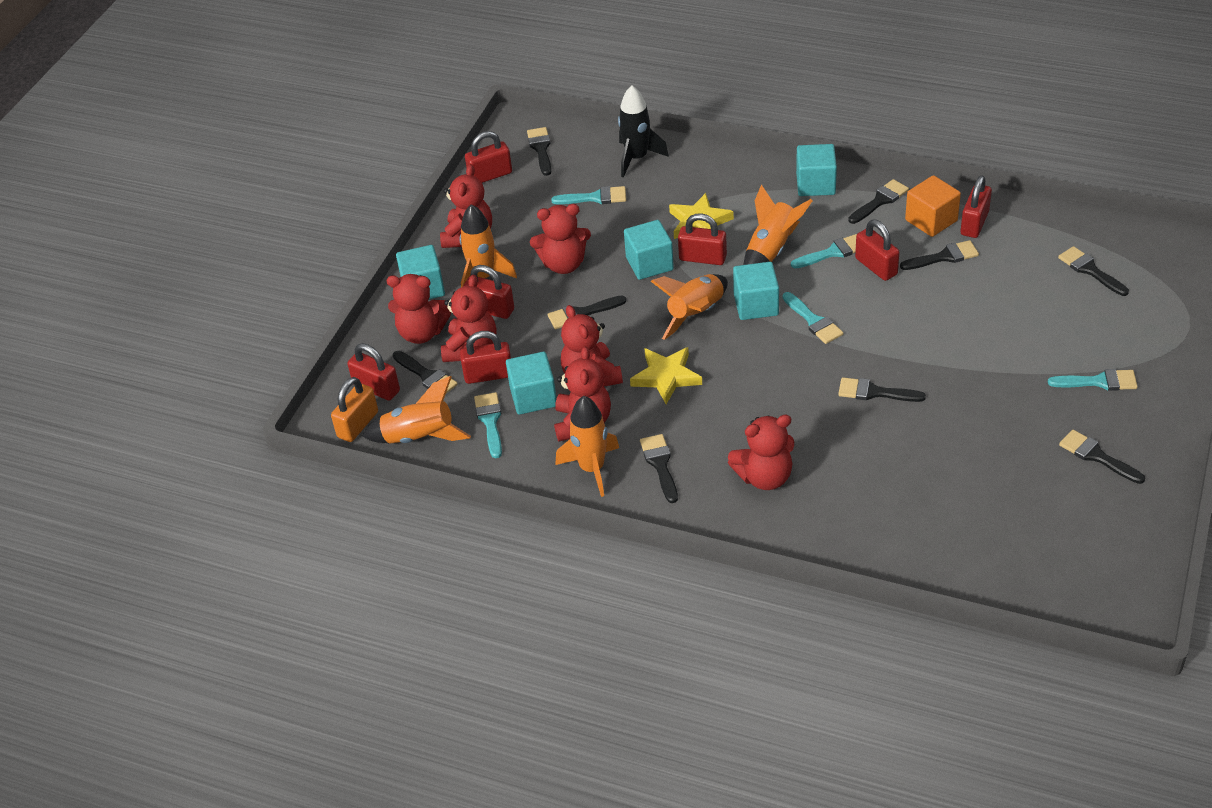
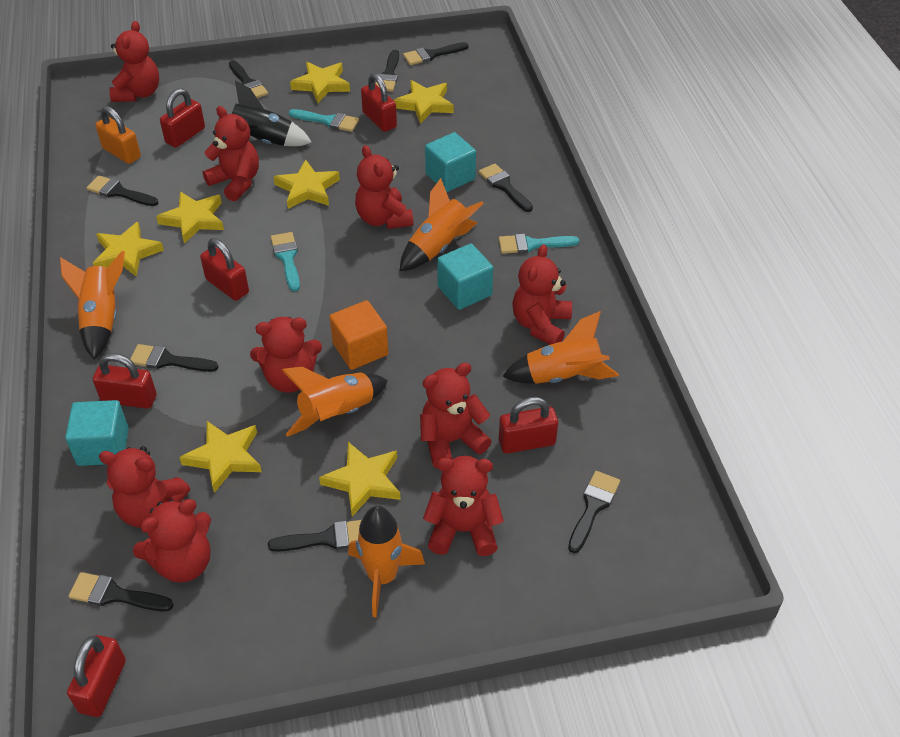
red padlock: [347,343,400,401] [460,331,511,384] [463,265,514,319] [465,131,512,183] [678,213,727,265] [855,220,900,281] [961,175,992,238] = 7 -> [67,635,126,717] [93,353,157,409] [160,88,205,148] [200,238,249,301] [361,73,397,132] [499,397,558,454] = 6
red teddy bear: [386,274,451,344] [440,164,492,248] [441,275,497,362] [530,204,591,274] [554,346,611,441] [561,305,623,386] [728,414,794,490] = 7 -> [99,446,190,528] [109,21,159,102] [133,499,211,583] [203,106,259,201] [250,317,322,393] [355,145,414,229] [420,363,492,468] [423,456,504,556] [512,244,572,345] = 9
turquoise brush: [474,392,502,458] [551,186,626,204] [783,292,843,344] [791,234,857,269] [1048,369,1138,391] = 5 -> [271,232,300,291] [289,109,359,132] [499,234,580,254] = 3
turquoise cube: [396,245,445,299] [506,352,557,415] [624,220,674,280] [733,262,779,320] [796,144,837,196] = 5 -> [65,400,129,466] [425,132,476,192] [437,244,493,310] = 3
yellow star: [630,347,702,404] [669,193,734,239] = 2 -> [93,222,164,277] [156,192,224,244] [179,421,262,493] [274,160,340,209] [290,62,350,103] [319,442,401,517] [393,80,454,124] = 7

